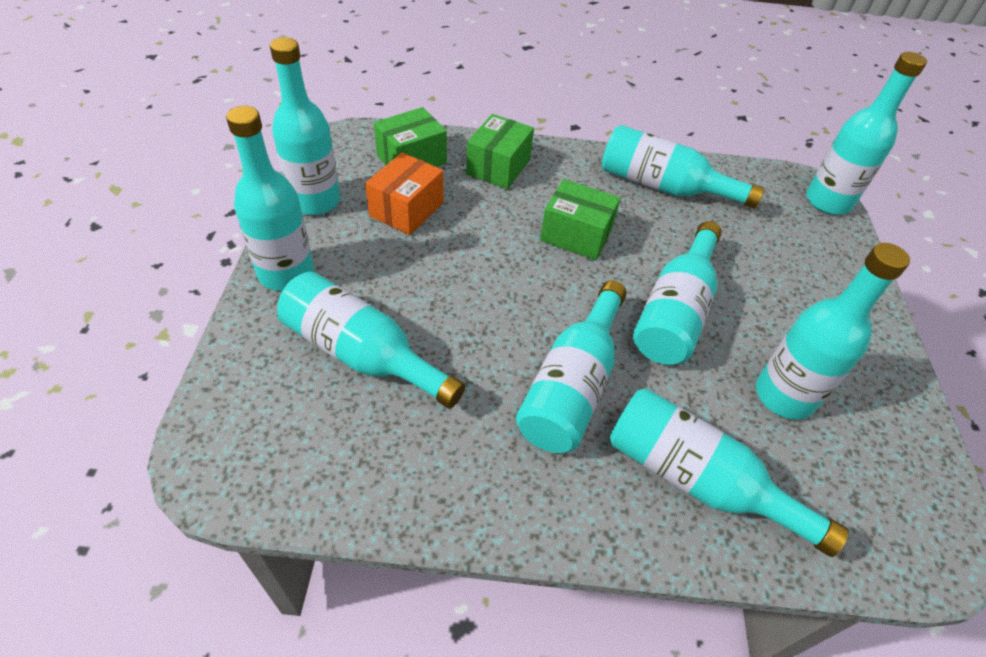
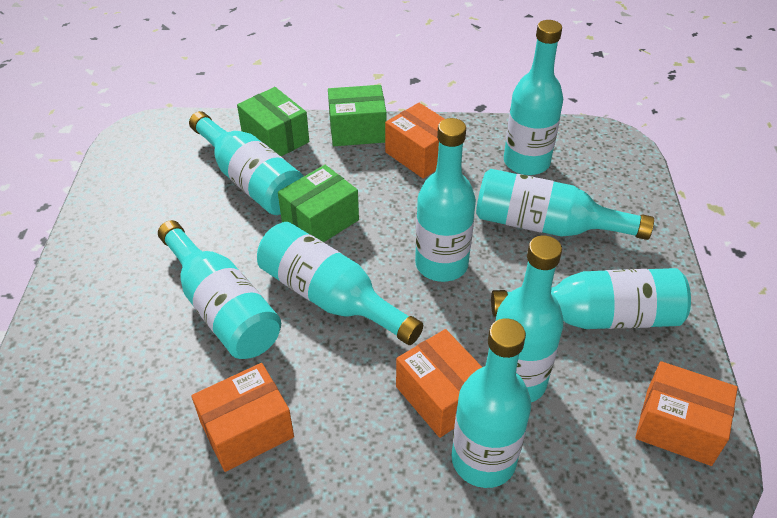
orange box: [365,152,443,235] = 1 -> [191,363,294,472] [385,103,445,179] [396,329,482,438] [635,361,738,466] = 4

